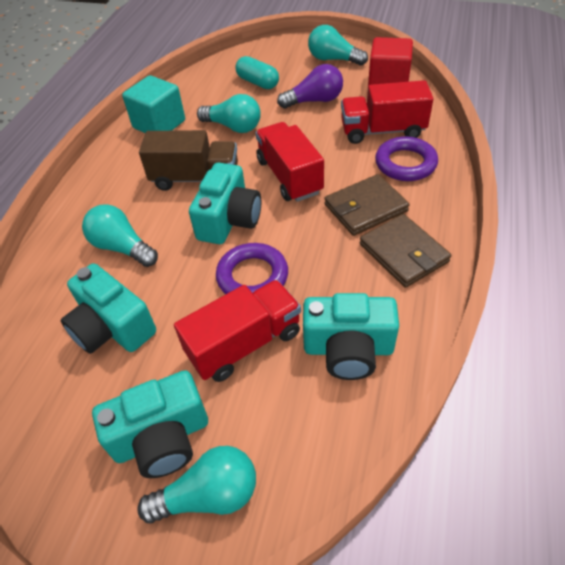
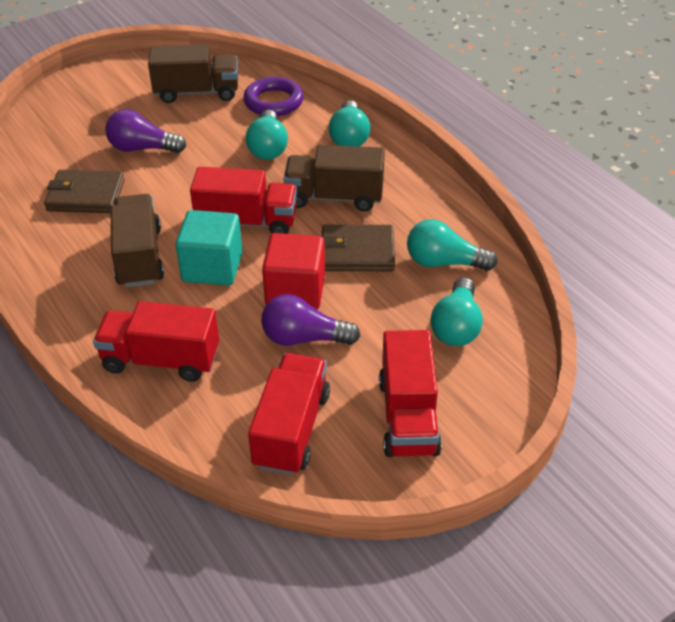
brown truck: [139,130,238,191] = 1 -> [111,194,164,287] [148,44,238,103] [284,145,385,212] = 3
purple light bulb: [277,64,343,108] = 1 -> [105,109,186,153] [261,294,360,346] = 2
purple ring: [216,243,288,294] [375,136,438,181] = 2 -> [243,77,304,116] = 1
red truck: [174,280,301,382] [256,122,324,202] [341,80,433,144] = 3 -> [93,301,219,382] [190,167,297,234] [248,353,330,475] [379,330,442,457] = 4
turquoise camera: [61,263,156,354] [92,370,208,478] [189,163,261,244] [303,293,399,380] = 4 -> none = 0
turquoise capsule: [236,56,279,89] = 1 -> none = 0

